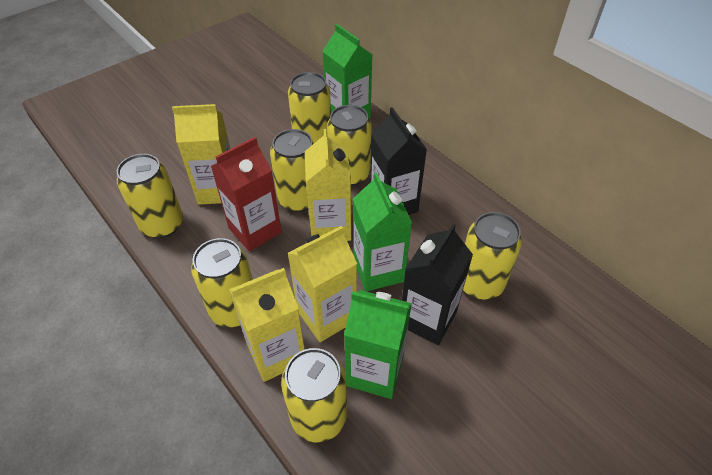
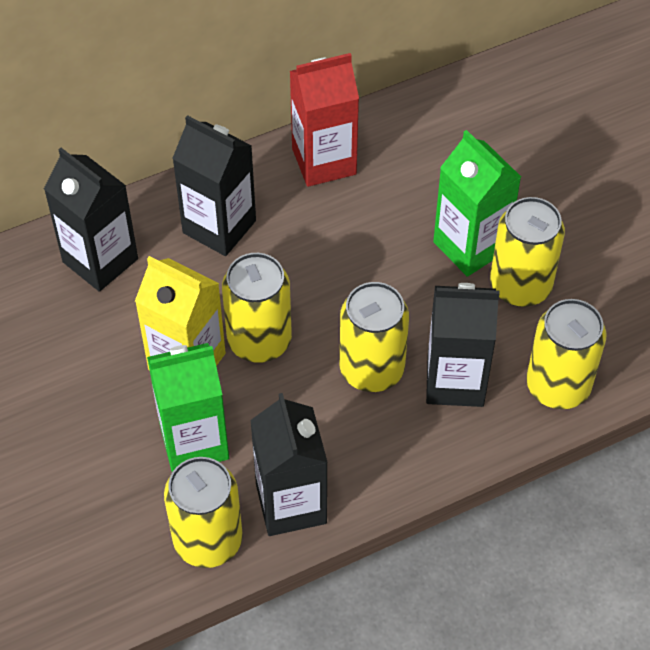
black carton: [370,107,427,215] [402,224,473,345] = 2 -> [44,148,138,292] [172,115,256,256] [250,393,328,536] [426,283,499,407] = 4
green carton: [323,24,372,118] [344,290,412,399] [353,173,412,291] = 3 -> [147,343,229,472] [433,130,521,277] = 2
yellow can: [117,154,183,238] [191,238,253,327] [270,129,314,212] [281,348,347,442] [288,72,331,143] [327,105,372,186] [463,212,522,299] = 7 -> [164,457,243,568] [222,253,292,363] [340,282,409,392] [490,197,565,307] [526,299,606,409] = 5
yellow carton: [172,104,230,205] [229,268,305,382] [288,226,357,342] [305,129,351,241] = 4 -> [135,256,226,371] = 1

